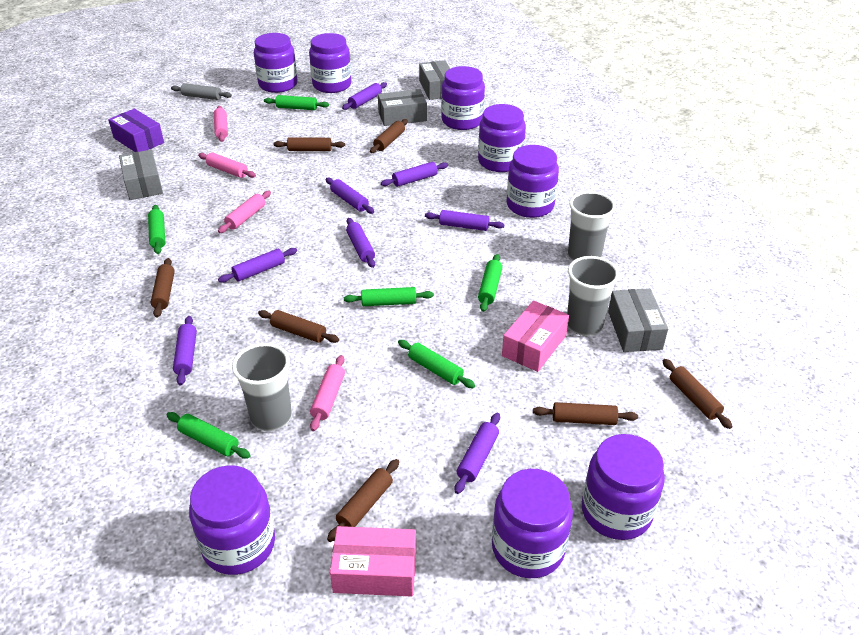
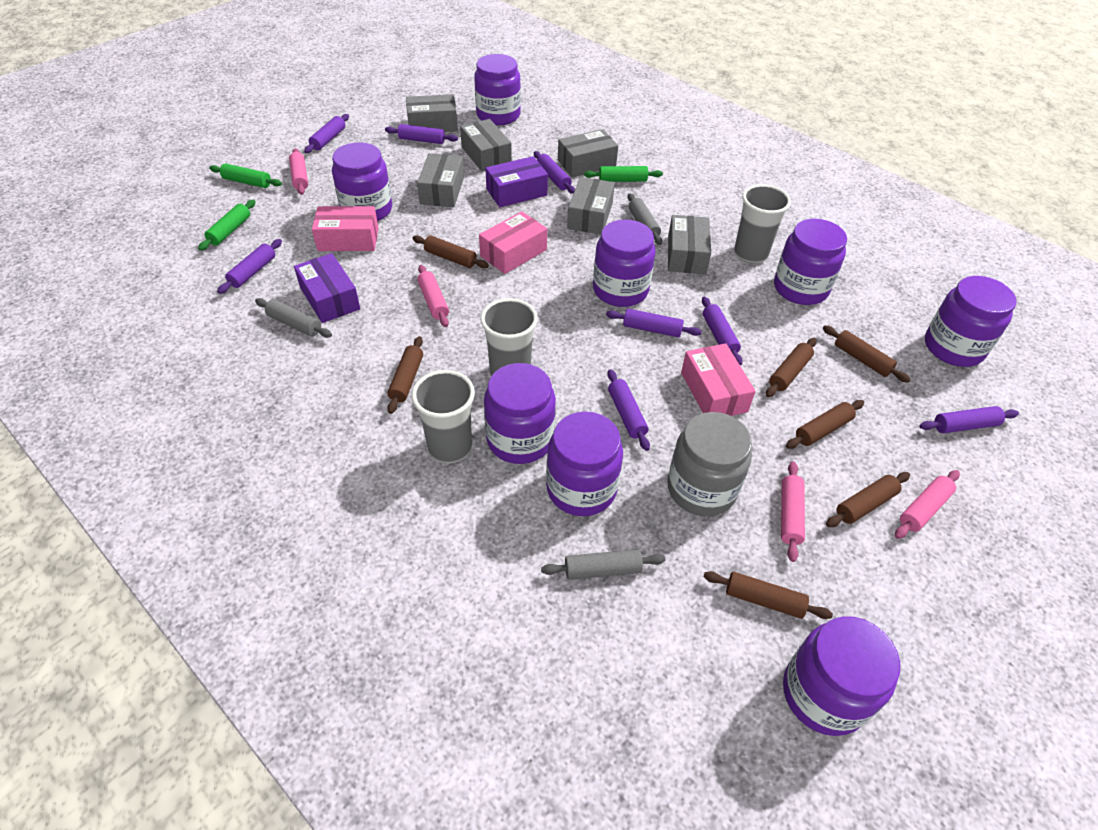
green rolling pin: [148,205,166,254] [167,412,251,459] [264,95,329,110] [344,287,434,306] [398,340,475,388] [478,254,502,312] = 6 -> [198,200,256,251] [209,163,282,188] [584,166,663,182] = 3
grey box: [119,150,163,200] [378,89,427,126] [419,60,450,100] [608,288,668,352] = 4 -> [406,94,458,132] [417,153,464,207] [460,119,512,172] [558,129,618,177] [567,177,615,234] [668,215,711,274] = 6
grey jar: none = 0 -> [667,412,752,516] = 1
grey rolling pin: [171,83,232,100] = 1 -> [255,298,332,338] [541,549,666,580] [628,193,662,245] = 3
pink box: [330,526,416,597] [502,301,569,372] = 2 -> [312,206,379,251] [479,212,547,274] [681,343,756,416] = 3
purple box: [108,109,164,152] = 1 -> [294,253,360,323] [485,156,548,207] = 2

